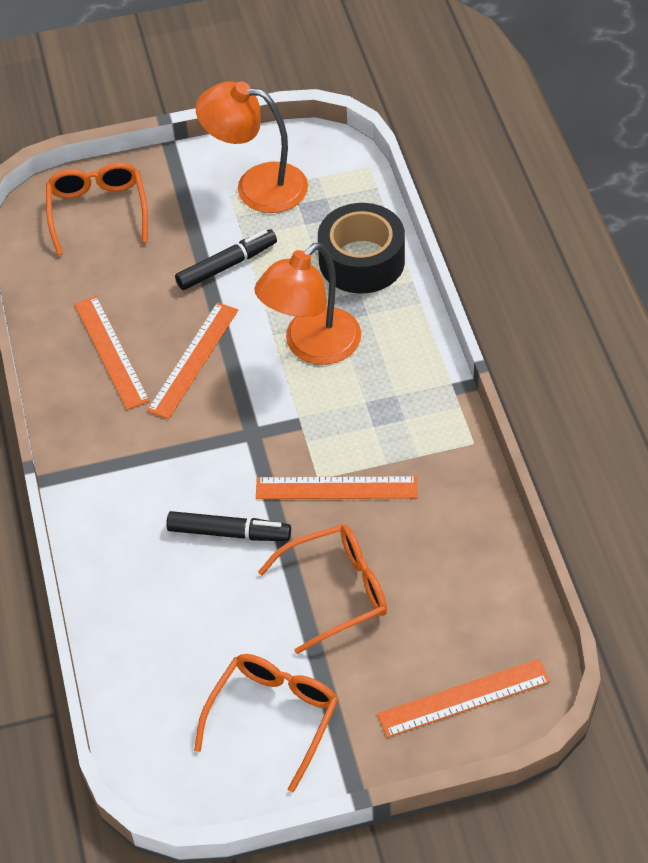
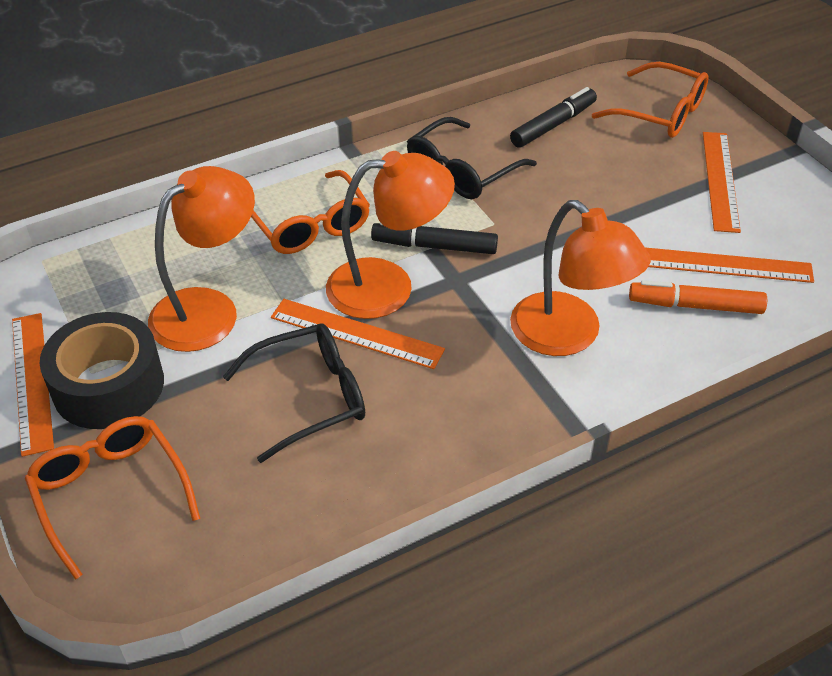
black glasses: none = 0 -> [223,323,365,463] [407,117,537,199] = 2
orange lamp: [195,81,308,213] [254,243,361,365] = 2 -> [148,166,255,352] [326,151,455,319] [510,200,651,356] = 3
orange marker: none = 0 -> [629,280,767,314] = 1

